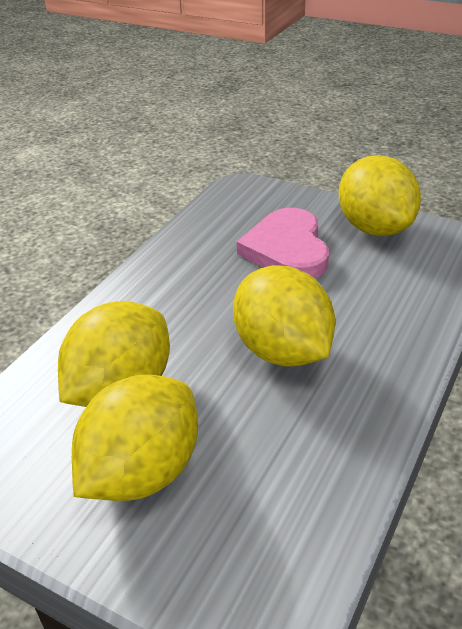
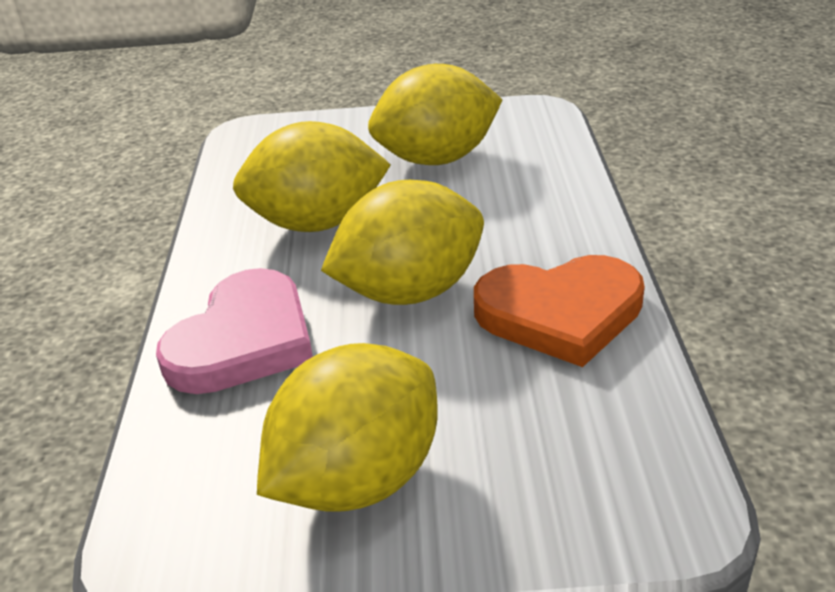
orange heart: none = 0 -> [474,255,645,367] = 1

